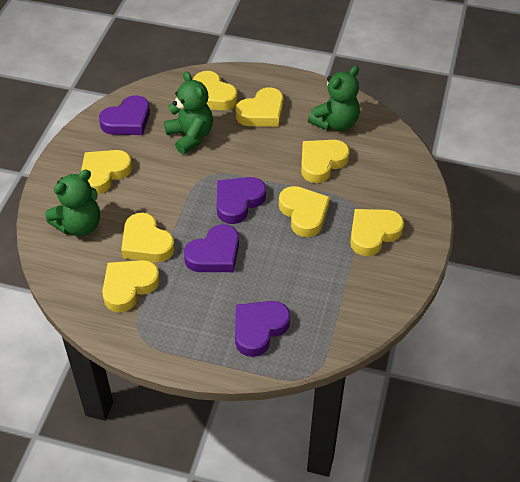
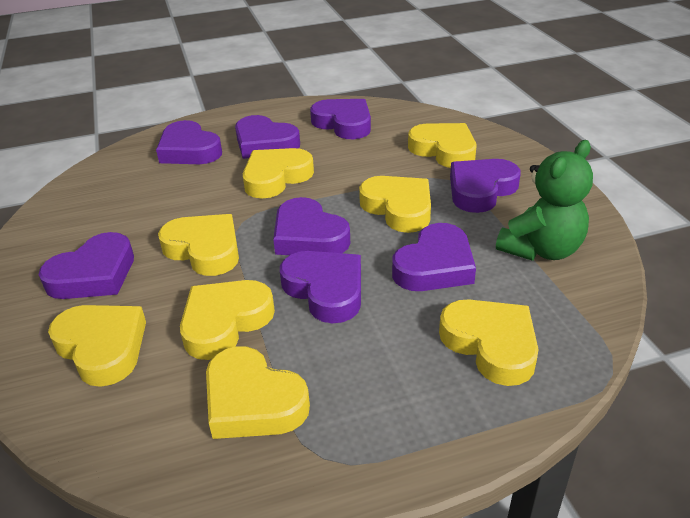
green teddy bear: [45,170,100,236] [164,71,213,154] [308,66,360,131] = 3 -> [496,140,593,261] = 1
purple heart: [99,95,150,135] [184,224,239,272] [217,177,266,224] [235,301,290,357] = 4 -> [39,232,134,299] [156,120,222,164] [235,115,300,159] [273,197,351,255] [280,251,361,323] [310,99,371,139] [392,223,476,291] [450,159,521,213] = 8

